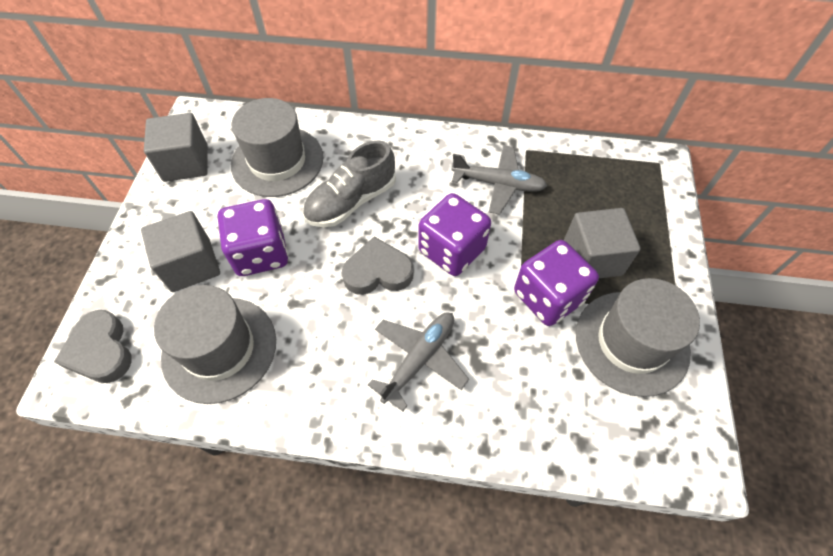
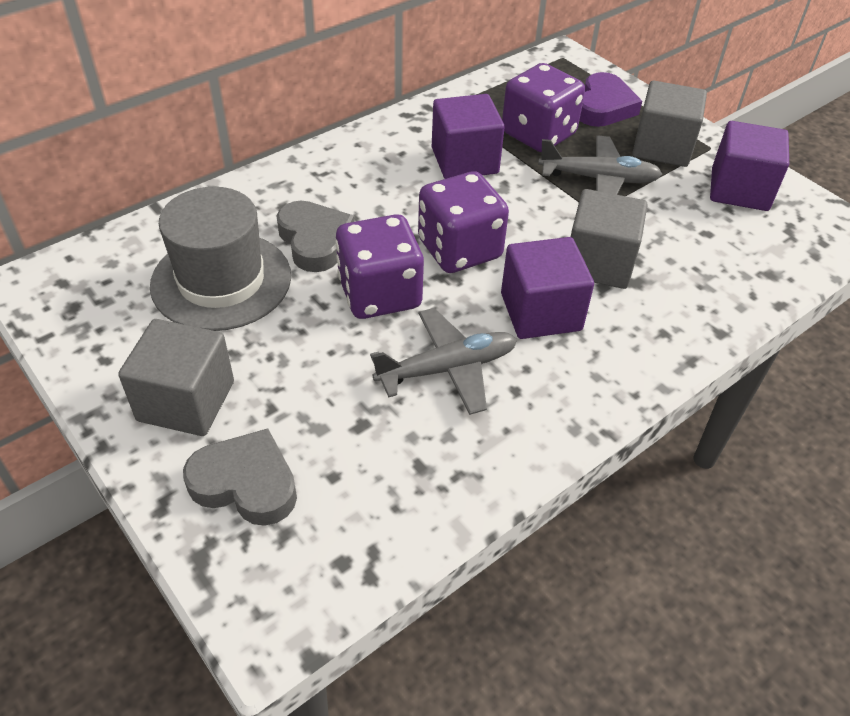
grey hat: [154,285,276,404] [231,98,323,197] [576,278,700,397] = 3 -> [150,187,291,331] = 1
grey shoe: [303,140,396,227] = 1 -> none = 0
purple cube: none = 0 -> [432,94,505,179] [501,237,594,339] [710,121,789,211] = 3
purple heart: none = 0 -> [579,72,642,127] = 1

